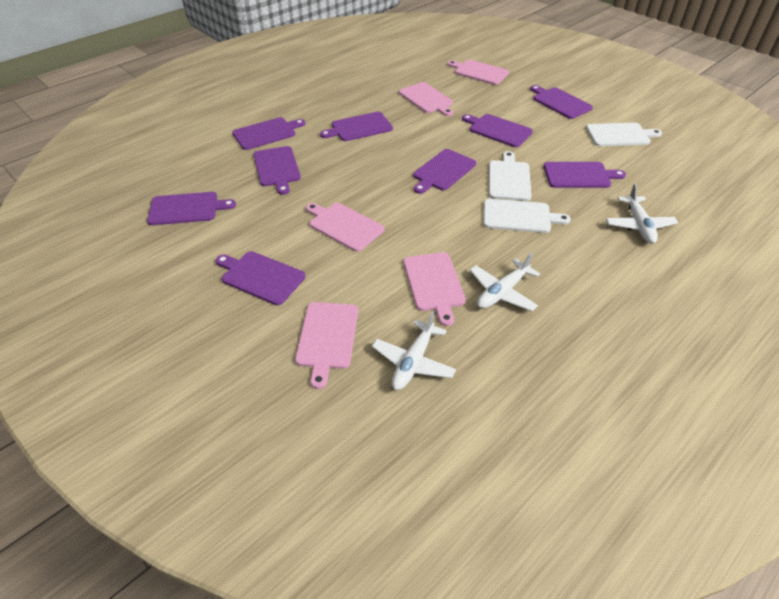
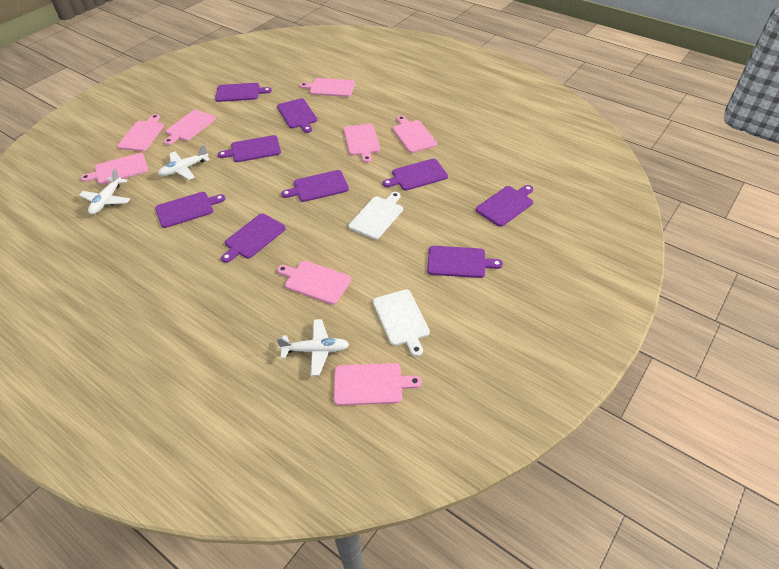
pink cutting board: [295,302,358,389] [306,203,385,252] [399,82,453,116] [403,252,466,326] [447,60,509,85] = 5 -> [81,153,148,185] [117,114,164,151] [164,110,216,145] [277,261,351,305] [300,78,355,97] [334,363,422,406] [344,124,380,163] [393,116,437,153] = 8
white cutting board: [483,199,571,233] [489,151,532,201] [586,123,662,146] = 3 -> [348,192,403,239] [373,289,430,357] = 2

